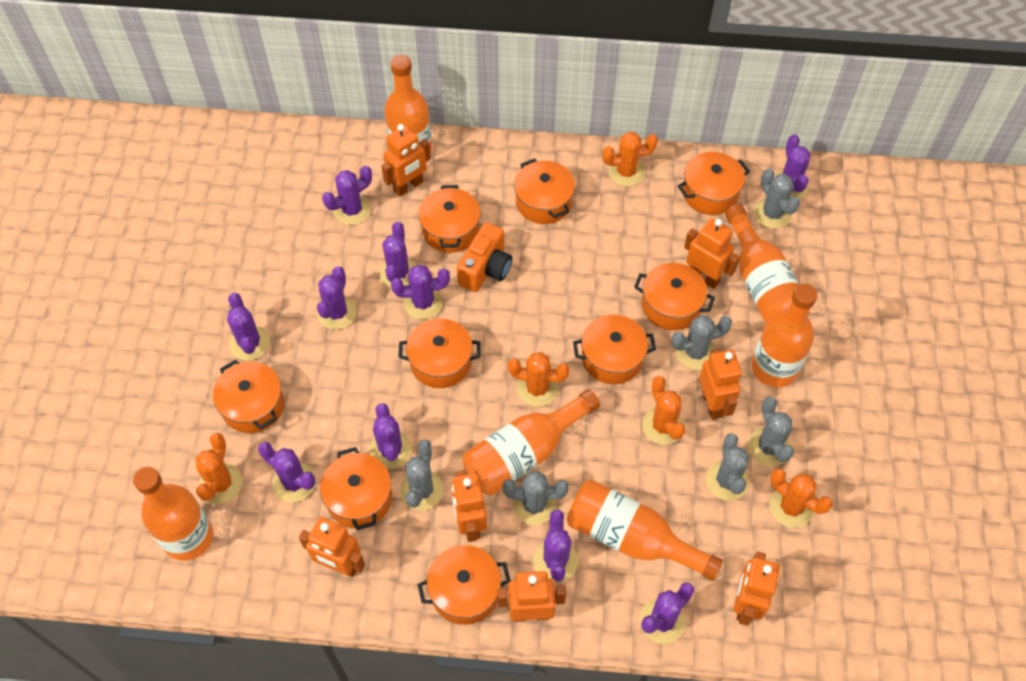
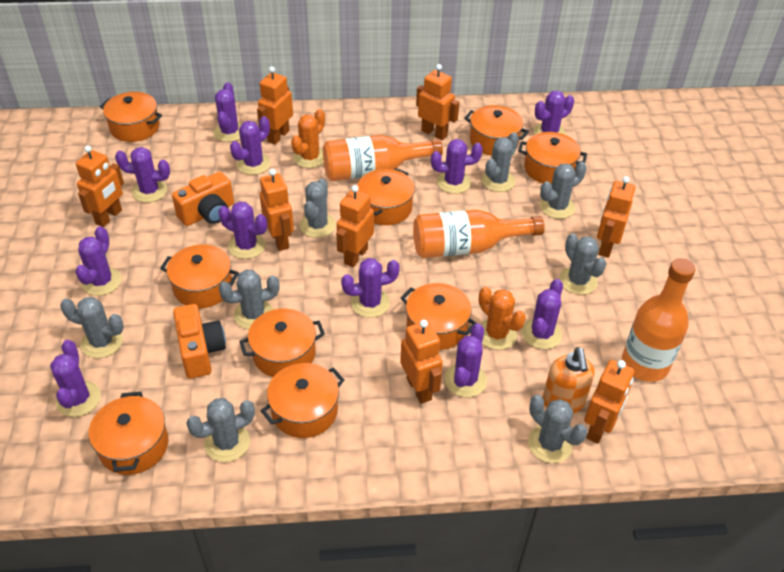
grey cactus: [400,440,444,511] [502,471,569,525] [671,315,732,370] [706,434,750,501] [748,396,794,466] [754,169,800,229] = 6 -> [60,297,124,358] [186,398,255,462] [219,270,280,329] [300,179,336,238] [481,132,519,192] [528,395,587,463] [540,162,587,219] [559,233,606,295] = 8
orange bottle: [133,466,213,561] [384,55,432,154] [463,389,600,496] [567,480,723,581] [725,205,800,324] [752,284,818,387] = 6 -> [323,135,443,181] [413,210,545,258] [622,258,695,382] = 3
orange cactus: [196,433,243,504] [508,352,570,407] [602,132,658,187] [642,376,685,445] [769,468,833,528] = 5 -> [291,109,325,168] [479,287,526,350] = 2
orange camera: [457,222,512,292] = 1 -> [172,172,234,226] [173,304,226,379] = 2
orange robot: [299,517,365,577] [381,124,431,197] [451,470,487,542] [497,571,566,622] [684,218,740,289] [699,349,742,420] [734,552,780,626] = 7 -> [76,145,124,227] [257,66,293,145] [260,169,294,251] [336,185,374,267] [400,319,443,404] [416,64,460,140] [584,360,634,444] [597,176,636,258] = 8
orange soap dispenser: none = 0 -> [542,347,594,414] = 1
purple cactus: [227,293,270,361] [258,442,316,502] [317,266,357,330] [322,165,372,225] [369,403,412,469] [379,222,416,288] [391,264,450,319] [533,510,579,582] [639,582,694,644] [774,134,811,199] = 10 -> [50,340,101,417] [75,226,121,296] [115,147,170,203] [213,82,242,142] [219,201,267,259] [230,116,271,175] [341,258,400,318] [431,139,483,194] [444,323,487,397] [522,279,563,349] [533,90,574,135] = 11

